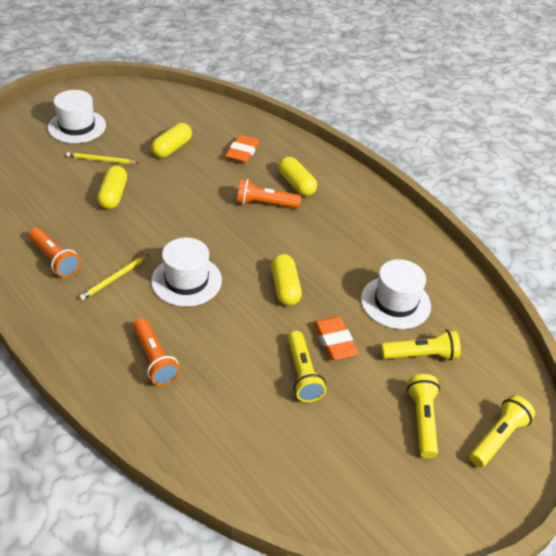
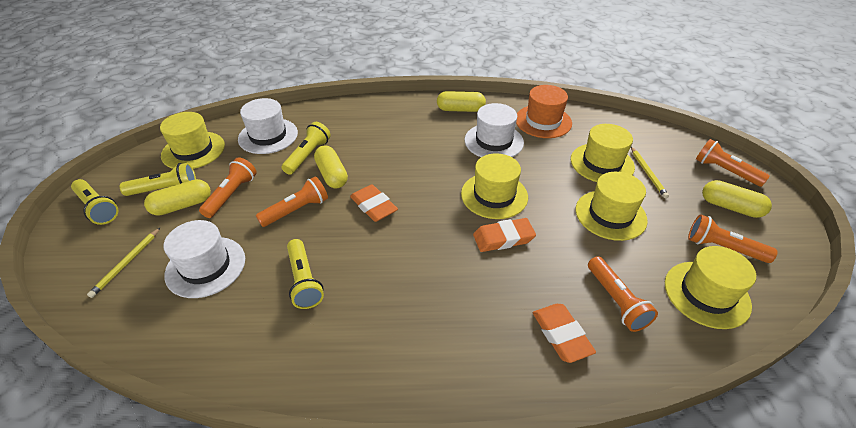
orange eraser: [225,135,260,163] [313,316,359,360] = 2 -> [350,184,398,222] [473,218,536,252] [533,304,596,363] = 3
orange flashlight: [29,228,81,278] [133,318,180,386] [237,179,301,208] = 3 -> [199,158,257,218] [256,176,328,227] [588,256,658,332] [688,214,777,263] [696,139,770,187] = 5
orange hat: none = 0 -> [516,85,572,138] = 1
yellow hat: none = 0 -> [160,112,225,169] [461,153,528,219] [571,124,635,182] [576,172,648,241] [665,246,756,329] = 5

